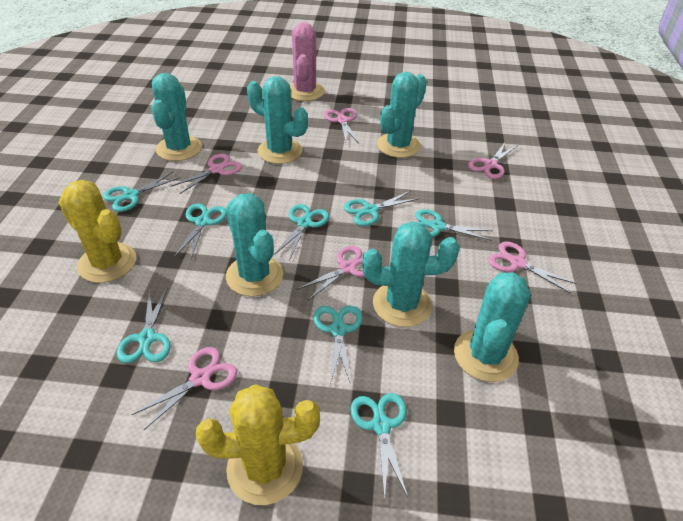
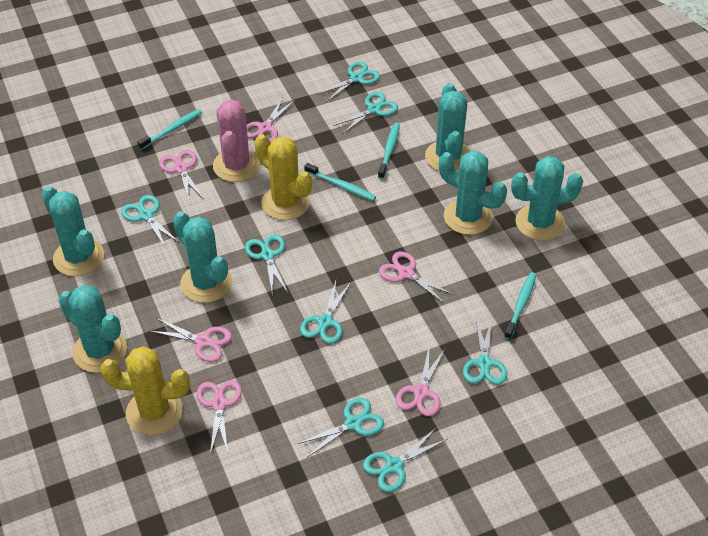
turquoise toothbrush: none = 0 -> [137,109,202,150] [304,163,376,201] [378,123,400,179] [504,272,536,340] = 4

